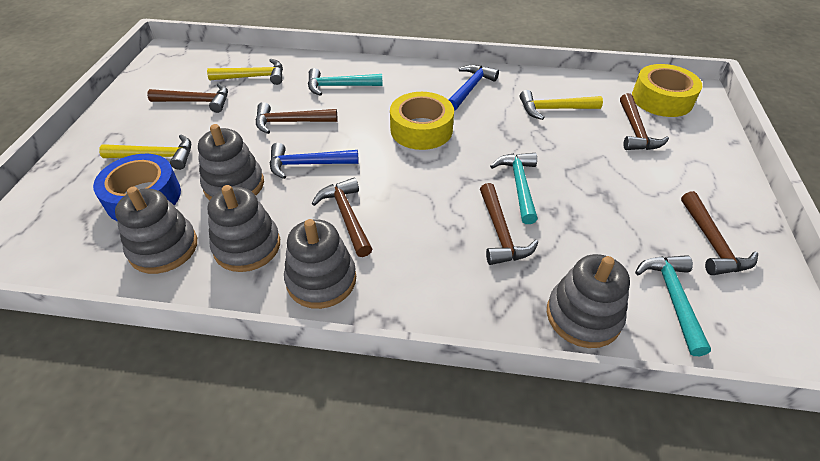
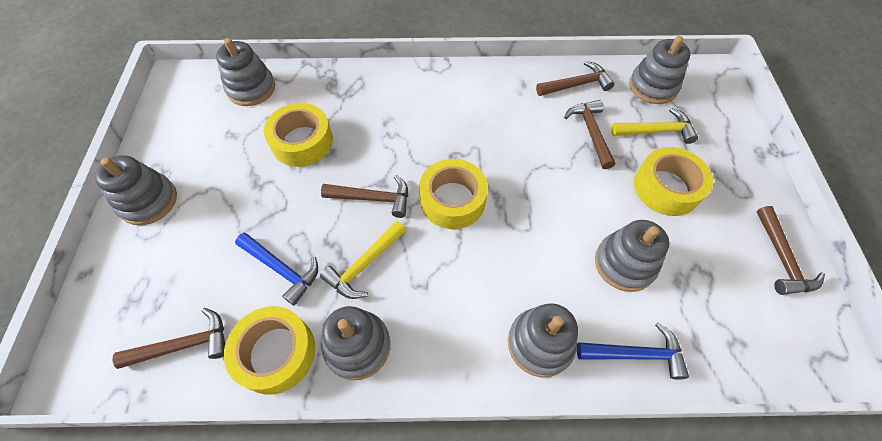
blue tape: [93,154,181,222] = 1 -> none = 0
brown hammer: [147,83,228,113] [255,102,338,134] [312,178,372,257] [480,183,539,265] [620,93,669,150] [681,191,758,275] = 6 -> [112,308,225,369] [321,175,408,218] [536,61,614,96] [564,100,615,169] [757,206,825,295] = 5
grey stacking toy: [115,187,197,274] [198,124,264,200] [208,185,280,272] [284,219,356,309] [547,254,630,348] = 5 -> [95,155,177,225] [216,38,275,106] [322,306,391,380] [508,303,578,377] [595,220,669,292] [629,36,691,104] = 6
turquoise hammer: [308,68,383,96] [490,153,538,224] [635,255,711,356] = 3 -> none = 0
yellow hammer: [99,135,191,170] [207,59,283,85] [520,90,603,120] = 3 -> [320,221,406,299] [611,108,698,144] = 2
yellow tape: [390,92,454,150] [632,64,702,117] = 2 -> [224,306,315,395] [264,103,333,167] [419,159,488,229] [634,147,713,216] = 4

